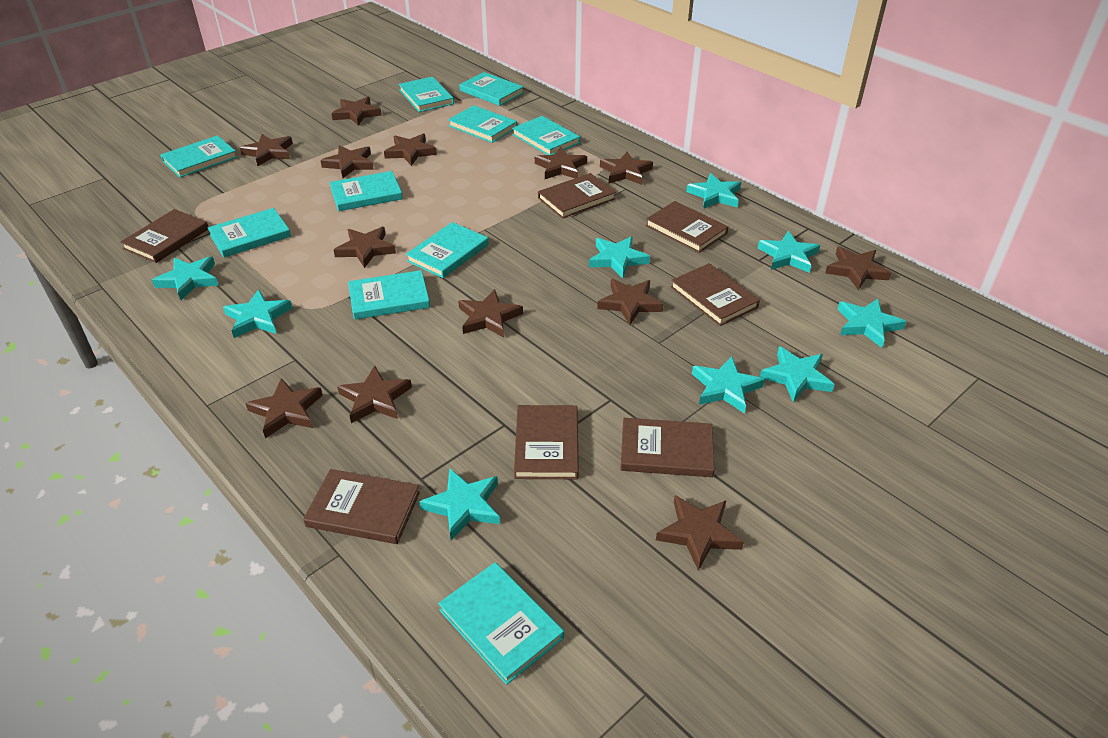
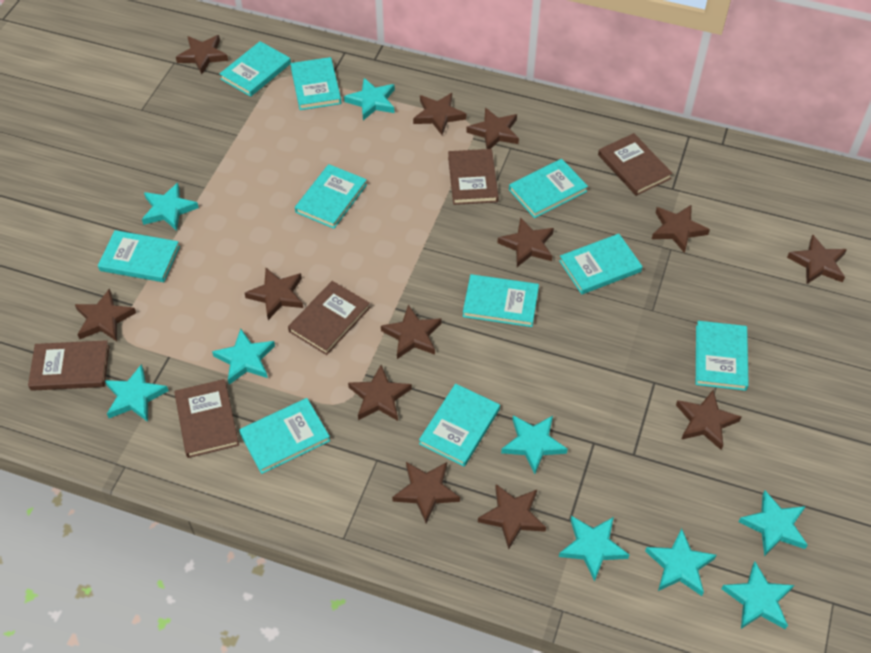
brown book: [120,209,208,263] [303,469,420,544] [514,405,579,479] [538,173,616,219] [620,418,715,477] [646,201,728,253] [671,263,760,326] = 7 -> [28,340,110,391] [174,379,239,458] [288,281,370,355] [448,149,499,205] [598,133,673,196] = 5

